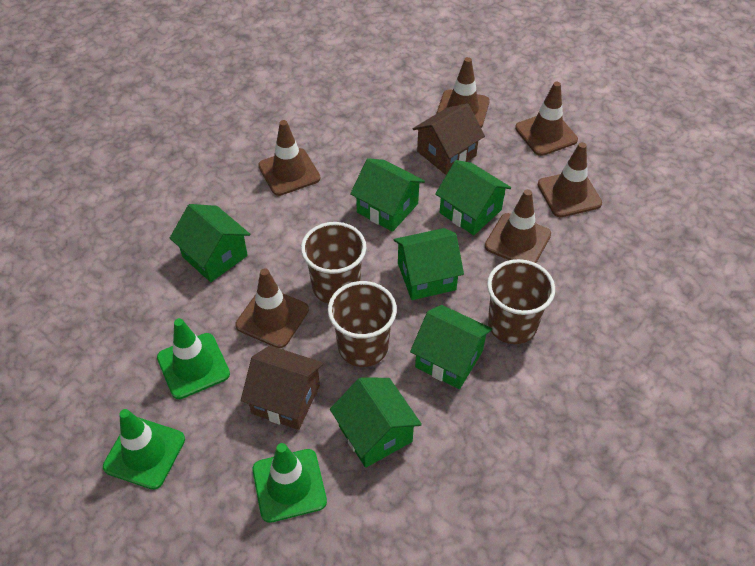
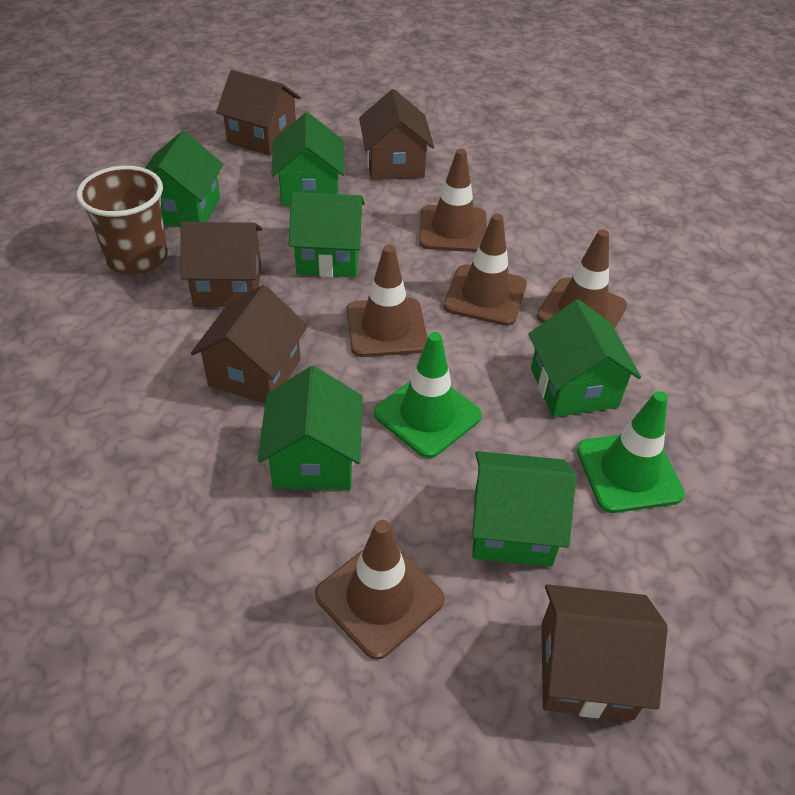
brown cup: [301,222,366,304] [328,281,397,367] [487,259,555,344] = 3 -> [77,166,168,274] = 1
brown house: [241,345,324,430] [413,103,485,175] = 2 -> [180,222,263,307] [191,285,308,403] [216,70,301,155] [359,89,434,180] [541,584,668,720] = 5
brown traffic cone: [235,268,309,348] [258,120,320,196] [436,57,490,128] [485,189,551,263] [515,82,578,156] [538,142,602,217] = 6 -> [315,520,445,660] [346,245,428,357] [419,149,487,252] [444,214,527,326] [537,229,627,328] = 5
green traffic cone: [103,409,185,490] [157,318,230,399] [252,443,327,523] = 3 -> [374,332,482,458] [577,391,685,513] = 2

